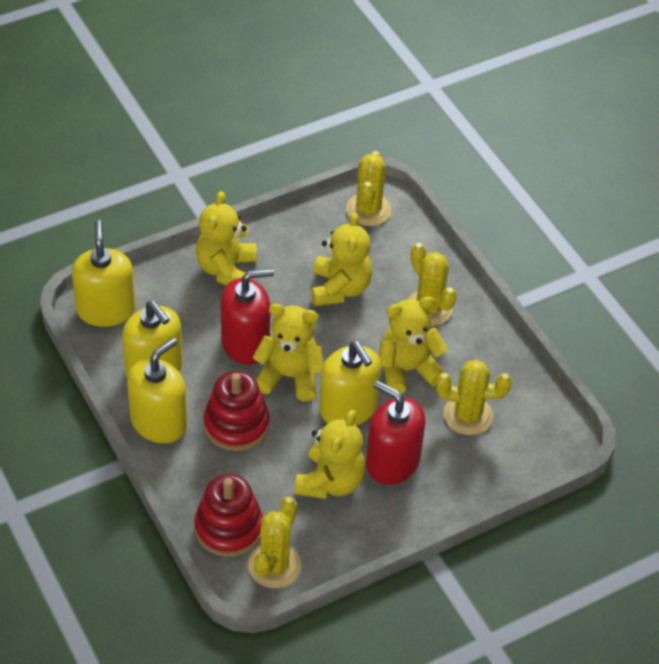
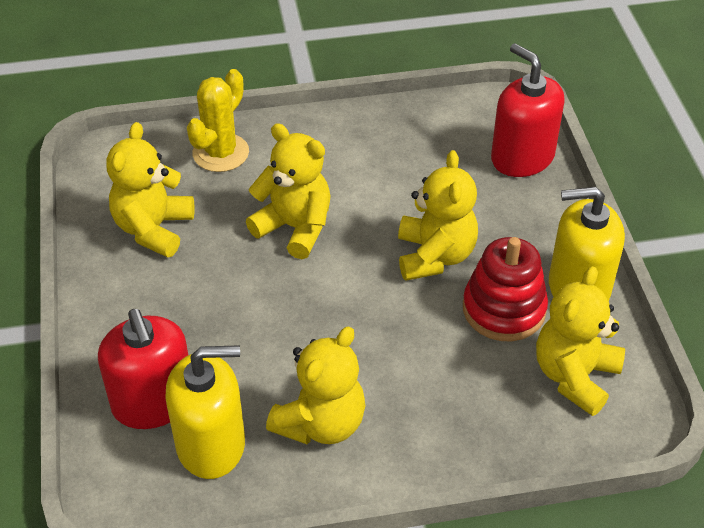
red stacking toy: [194,474,263,557] [203,371,270,451] = 2 -> [463,237,548,341] = 1
yellow cactus: [248,497,302,588] [346,151,391,226] [408,243,457,326] [436,360,512,435] = 4 -> [187,69,249,172] = 1
yellow soap dispenser: [72,220,136,327] [122,301,183,377] [127,338,187,443] [319,341,381,426] = 4 -> [165,345,245,479] [549,186,625,301] = 2

